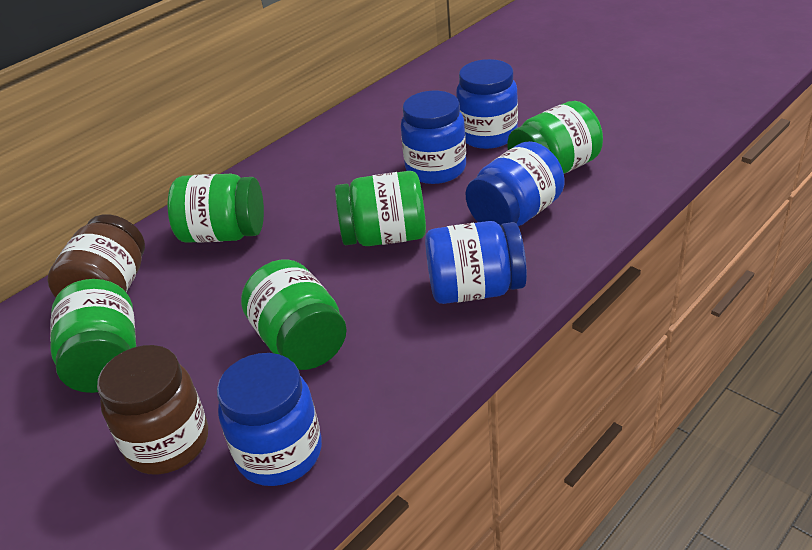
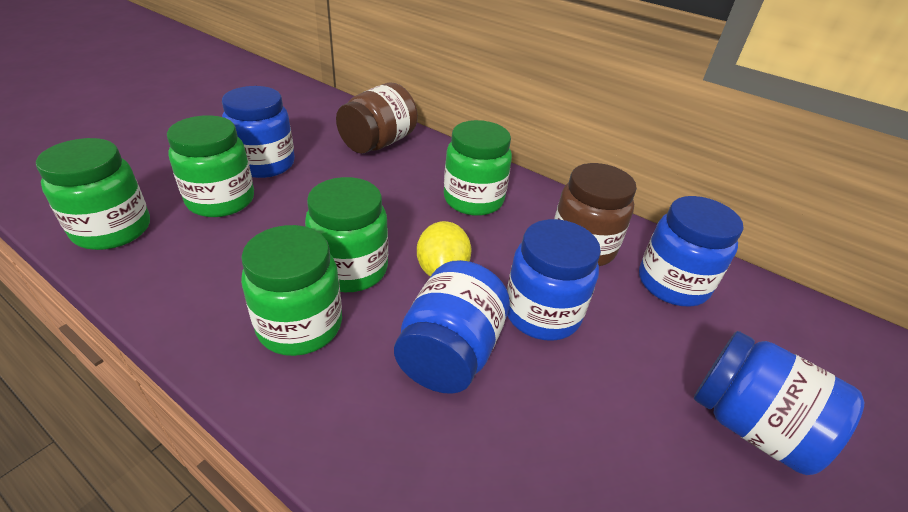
yellow lemon: none = 0 -> [417,221,472,277] = 1

